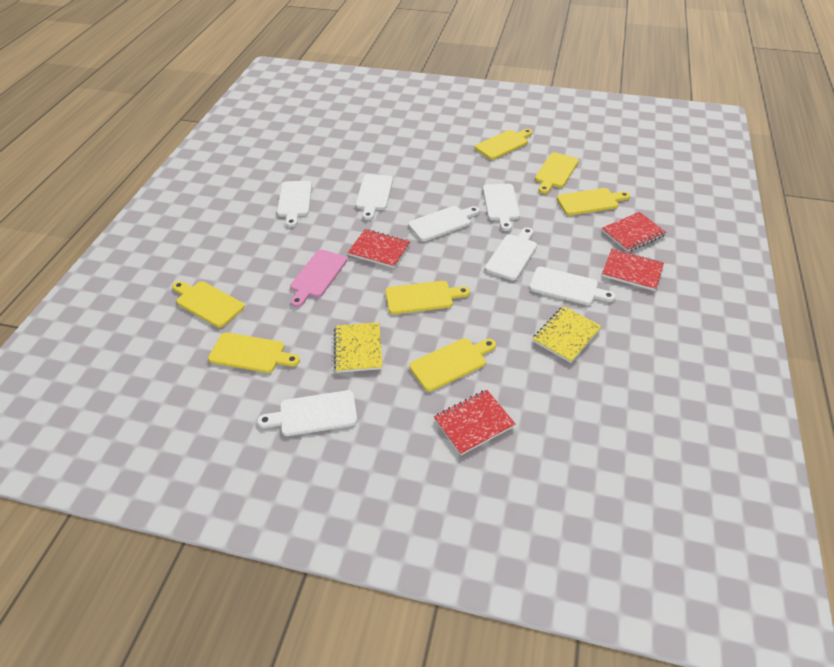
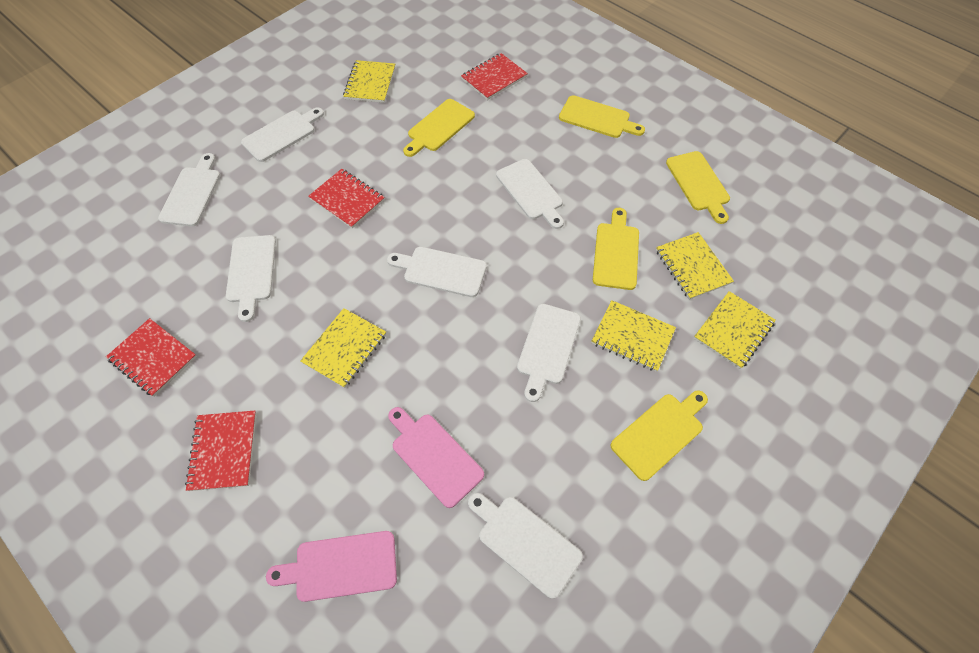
pink cutting board: [290,250,347,307] = 1 -> [266,531,397,602] [388,407,484,508] = 2
yellow cutting board: [172,281,245,327] [208,333,300,373] [385,281,470,314] [409,338,496,391] [475,129,533,160] [535,152,579,194] [557,188,630,215] = 7 -> [403,99,475,157] [559,95,645,138] [593,208,639,290] [611,390,708,481] [666,151,730,224] = 5
yellow notebook: [334,322,382,373] [533,306,602,363] = 2 -> [300,308,386,388] [343,60,395,103] [592,300,676,372] [656,232,734,300] [694,291,776,369] = 5

